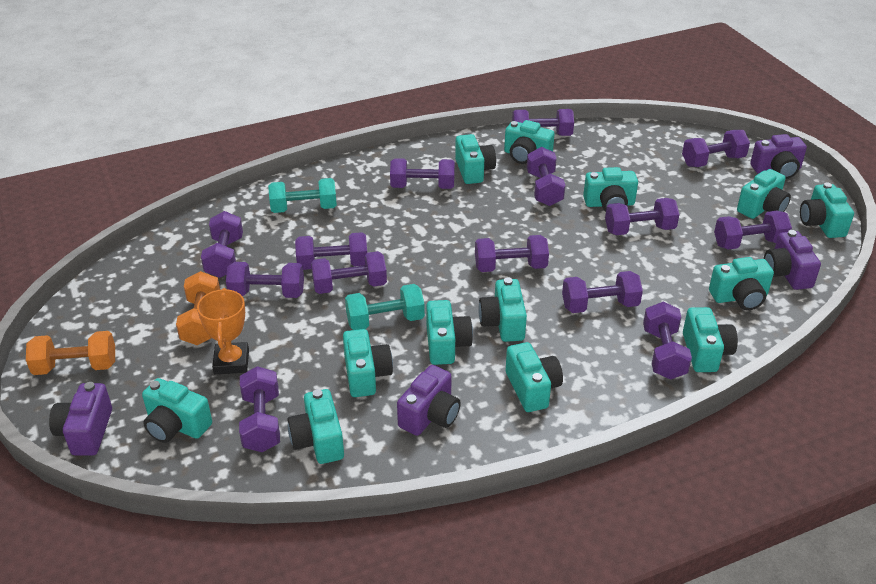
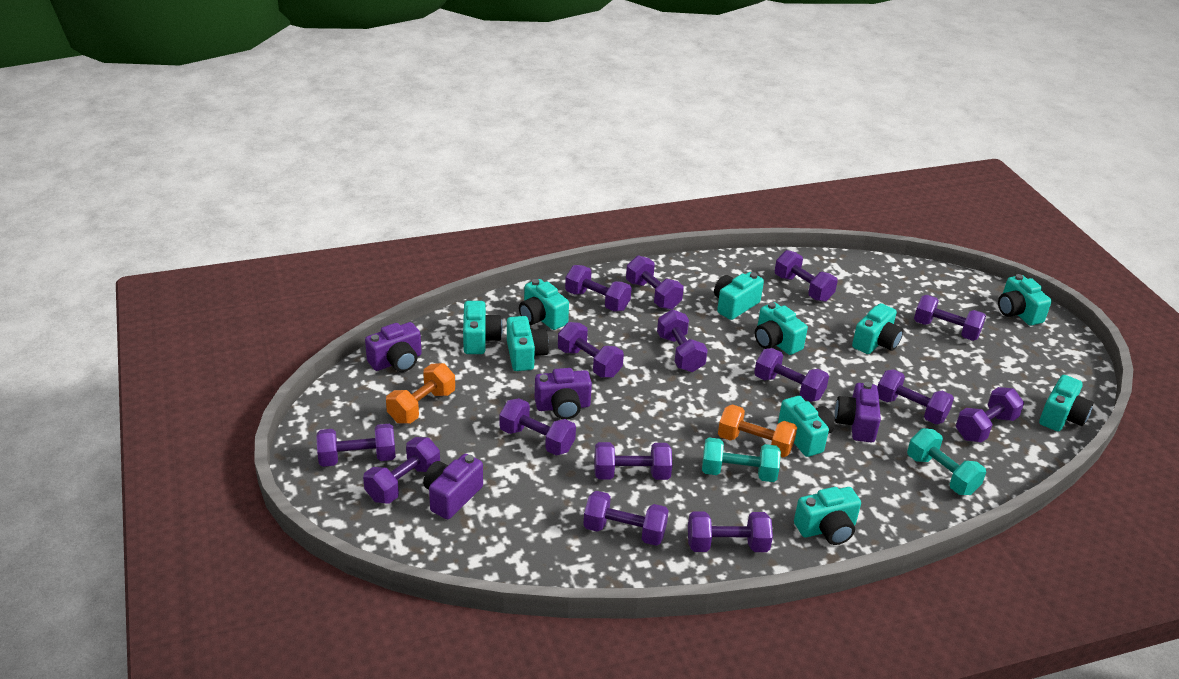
orange trophy: [197,288,249,374] = 1 -> none = 0
purple dumbbell: [201,211,243,278] [226,262,304,298] [239,366,280,452] [295,232,367,270] [311,251,387,294] [390,158,455,189] [475,235,549,272] [512,109,574,136] [527,147,565,206] [562,271,643,313] [605,198,680,235] [643,302,692,380] [682,130,750,167] [714,211,792,250] = 14 -> [316,424,396,467] [363,437,440,504] [499,398,576,456] [558,322,624,378] [565,265,632,312] [583,491,669,546] [594,442,672,480] [626,255,684,310] [657,309,708,372] [688,511,773,552] [754,348,829,402] [775,250,838,302] [878,369,954,424] [914,295,986,341] [956,387,1024,443] = 15
turquoise camera: [142,378,212,443] [287,389,344,464] [343,329,393,397] [426,300,473,365] [455,134,496,184] [478,277,527,342] [504,120,555,164] [506,342,563,412] [583,167,638,212] [683,307,738,372] [709,257,774,310] [737,169,791,219] [800,182,854,238] = 13 -> [463,301,503,354] [507,316,549,371] [519,279,569,330] [714,272,764,320] [755,302,808,355] [778,396,834,457] [794,487,861,545] [852,303,903,354] [998,274,1052,326] [1039,375,1094,431] = 10

